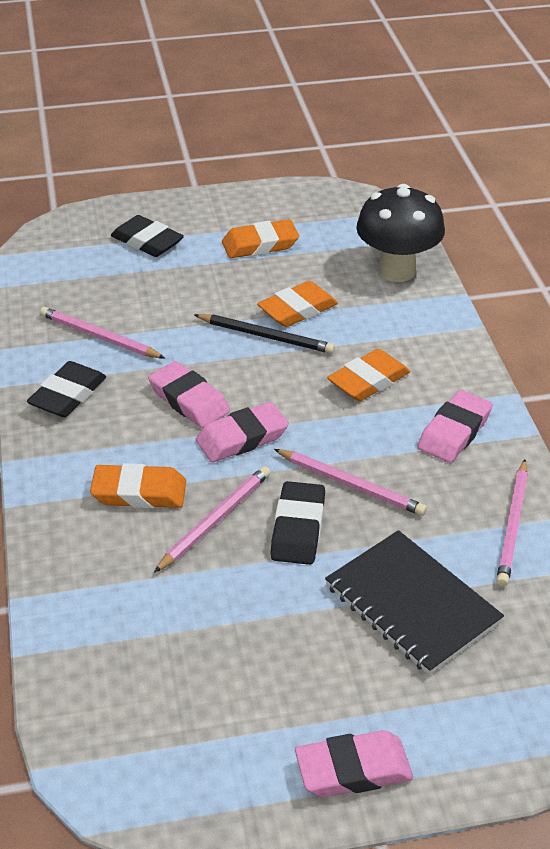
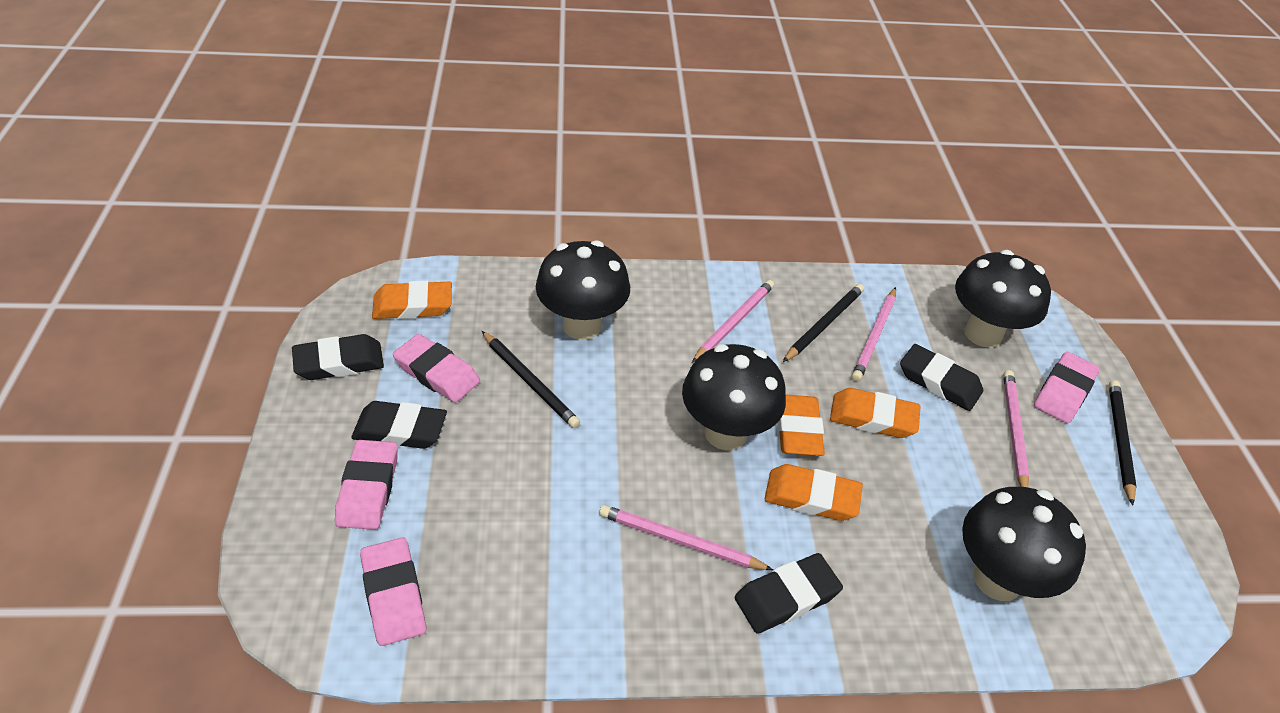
black eraser: [27,361,106,417] [111,215,184,257] [270,481,325,565] = 3 -> [292,334,384,380] [351,401,447,449] [735,553,843,634] [900,344,983,411] = 4
black mushroom: [356,184,445,282] = 1 -> [536,240,630,340] [682,344,786,450] [955,250,1051,348] [962,487,1086,601] = 4
black notebook: [325,530,504,675] = 1 -> none = 0
black pencil: [194,314,335,354] = 1 -> [482,331,580,428] [783,284,864,362] [1109,381,1137,506] = 3

